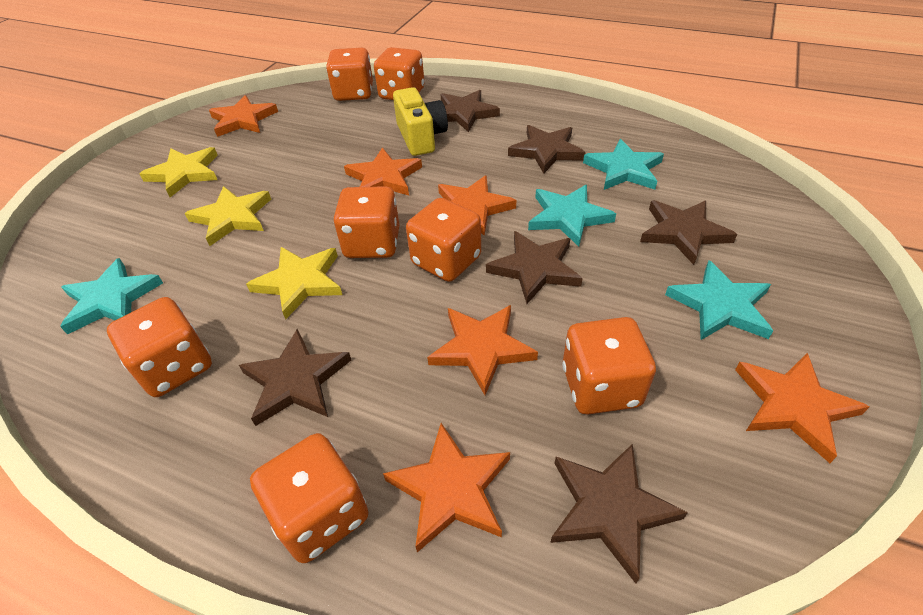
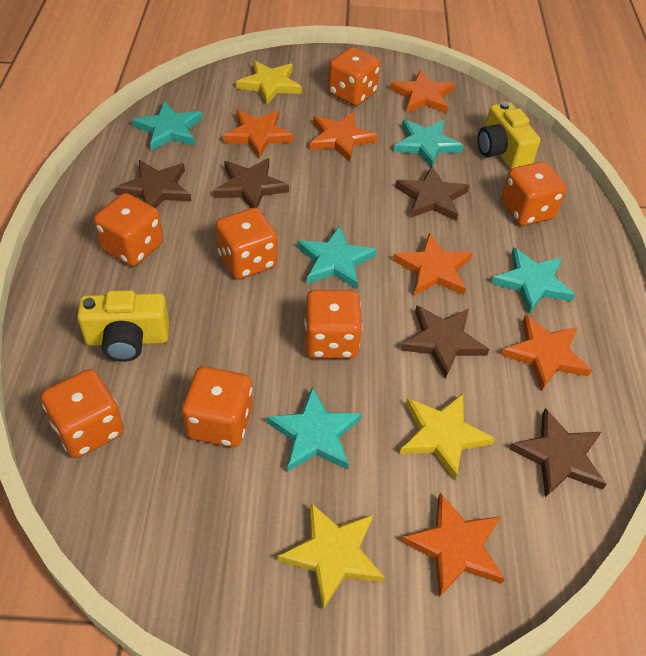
brown star: [239,329,351,426] [441,90,500,132] [486,231,583,304] [508,125,586,174] [550,444,688,583] [640,200,737,265] = 6 -> [115,160,191,208] [214,158,289,208] [395,166,469,221] [400,305,489,379] [509,408,607,498] = 5
turquoise star: [60,258,163,334] [528,185,616,247] [583,139,664,190] [665,260,773,340] = 4 -> [132,101,203,151] [267,386,362,472] [297,225,377,289] [394,120,464,168] [491,247,575,314] = 5
yellow camera: [393,87,448,156] = 1 -> [77,290,169,362] [477,101,540,170] = 2

